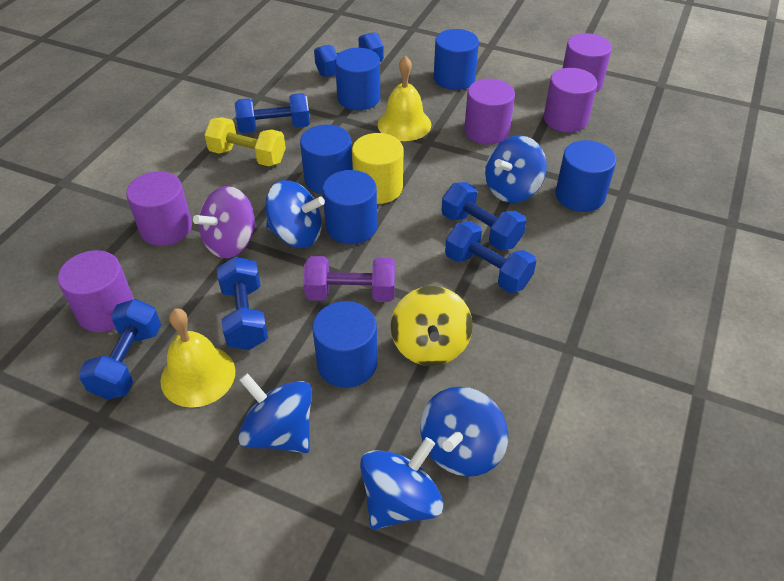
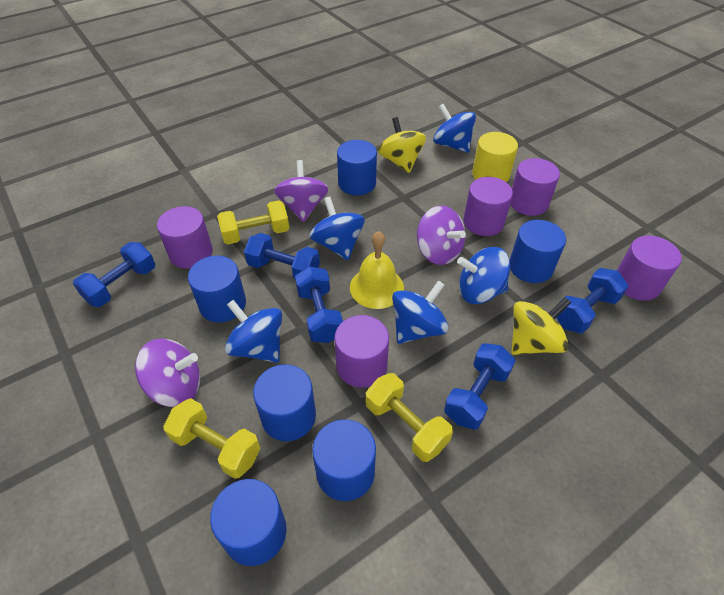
blue dumbbell: [78,299,161,400] [217,257,268,350] [234,93,310,133] [314,32,384,77] [441,182,526,251] [445,221,536,293] = 6 -> [73,242,155,307] [244,233,320,279] [295,266,343,343] [444,343,515,430] [556,268,629,334] = 5
purple dumbbell: [303,256,395,302] = 1 -> none = 0
purple spinning top: [193,186,256,258] = 1 -> [135,339,200,407] [274,160,329,222] [417,206,466,265] = 3
yellow bell: [161,308,235,408] [378,56,431,141] = 2 -> [350,231,404,309] = 1
yellow dumbbell: [204,117,286,166] = 1 -> [163,398,261,479] [217,200,289,244] [366,373,453,462] = 3
yellow spinning top: [391,286,473,366] = 1 -> [378,117,426,173] [511,297,571,355] = 2

